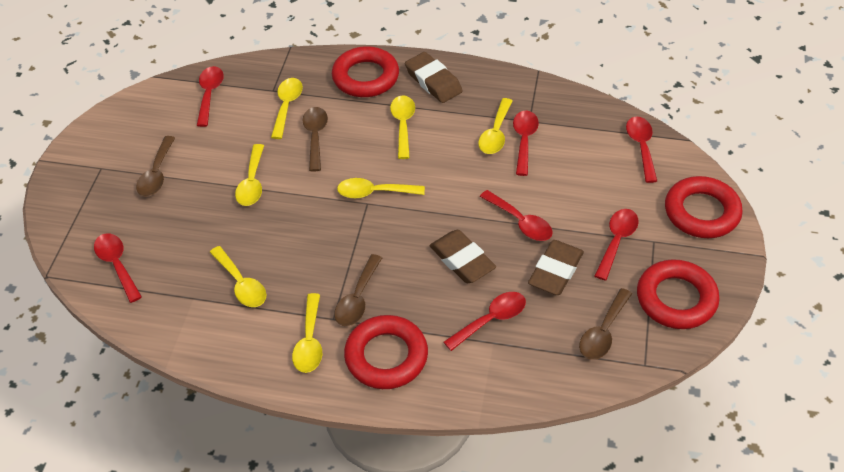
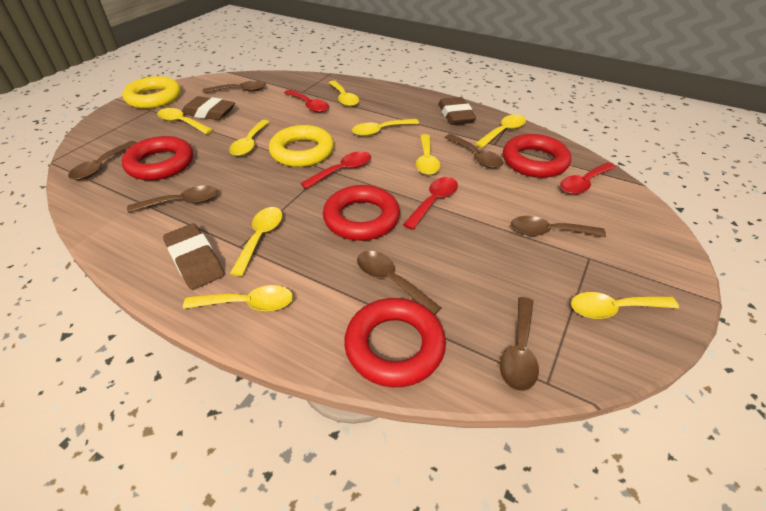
brown spoon: [136,136,175,197] [302,107,328,172] [334,254,382,326] [579,288,632,360] = 4 -> [68,141,137,180] [127,185,218,213] [202,81,266,93] [357,251,441,315] [445,134,503,168] [500,297,539,391] [511,216,606,237] = 7
red spoon: [94,233,142,303] [197,66,224,127] [444,292,526,351] [480,190,553,241] [513,111,539,176] [595,209,639,281] [626,117,657,183] = 7 -> [284,90,329,113] [300,151,371,189] [403,177,458,230] [560,162,616,194] = 4
yellow ring: none = 0 -> [122,76,181,109] [269,125,334,167] = 2
yellow spoon: [210,246,266,307] [235,144,264,206] [271,78,303,139] [292,293,322,373] [337,178,425,199] [390,95,415,159] [478,98,512,154] = 7 -> [157,108,213,134] [183,285,293,311] [229,120,270,156] [230,207,282,276] [329,80,359,107] [352,119,419,136] [416,134,440,175] [475,115,526,148] [571,292,679,319] = 9

